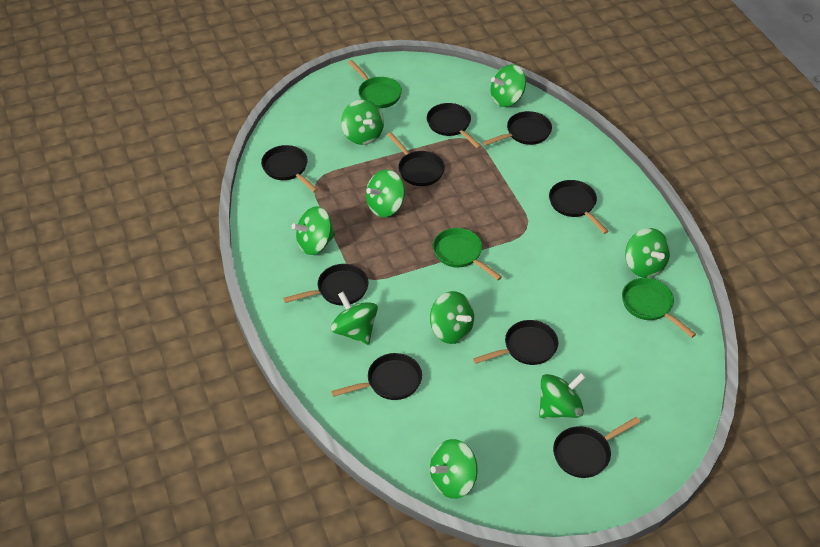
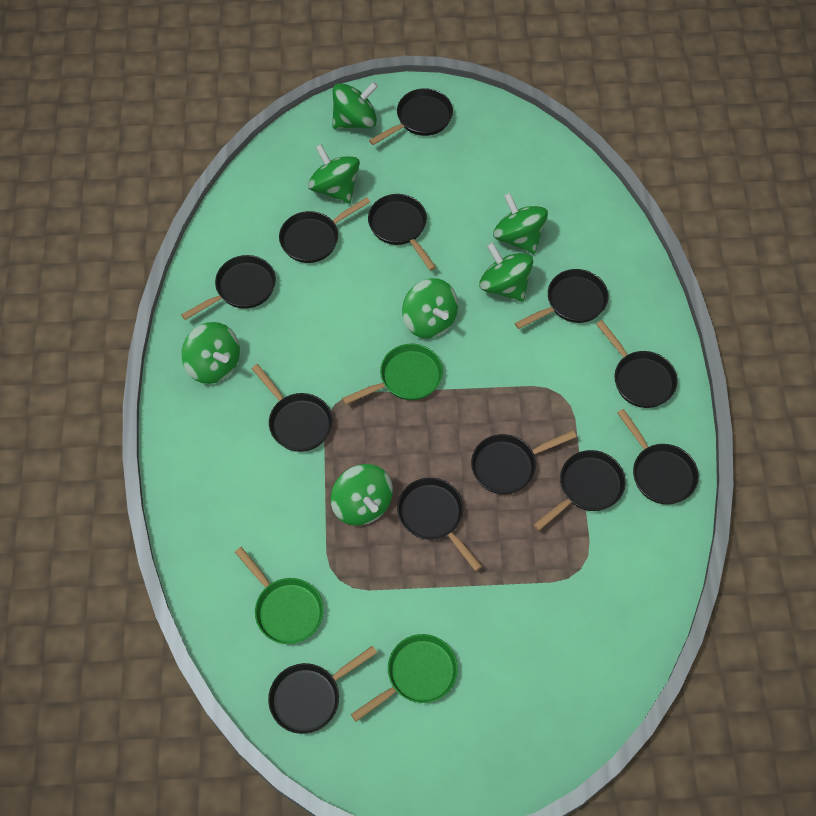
black pan: [261,145,318,193] [283,264,368,305] [331,353,422,400] [387,132,445,186] [427,103,482,149] [473,320,558,365] [483,111,552,146] [549,180,609,234] [553,417,640,478] = 9 -> [181,255,276,320] [252,364,333,452] [268,645,377,734] [279,197,370,263] [368,194,436,271] [369,88,453,145] [397,478,482,571] [471,430,577,495] [515,269,608,329] [533,450,626,531] [596,320,678,408] [617,409,699,504] = 12
green spinning top: [292,206,335,255] [331,292,378,345] [341,99,384,145] [366,170,405,217] [430,291,474,344] [430,439,478,499] [491,64,526,107] [539,373,586,418] [625,228,670,278] = 9 -> [182,322,240,384] [308,144,360,204] [331,464,393,526] [332,82,378,129] [402,278,458,339] [479,243,533,302] [493,193,548,254] = 7

